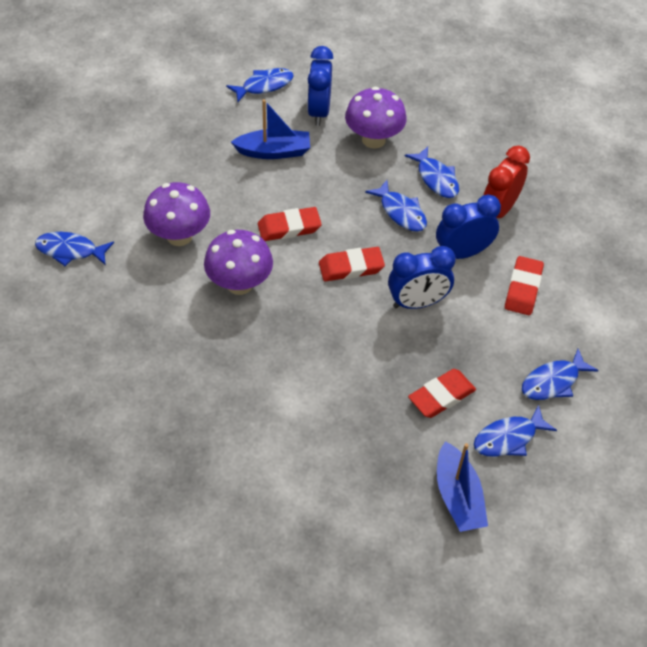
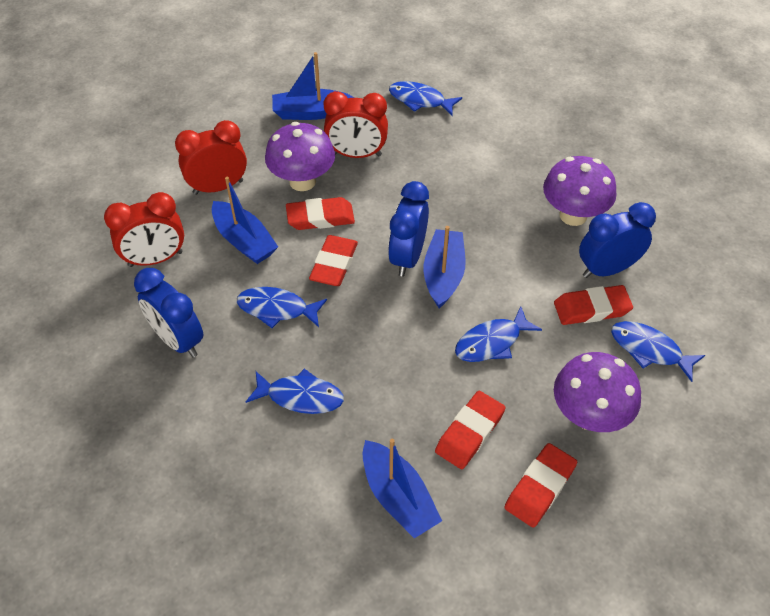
blue boat: [231,99,310,159] [437,441,488,532] = 2 -> [212,177,278,264] [272,52,355,120] [363,439,442,538] [424,226,466,308] = 4
blue fish: [35,232,114,266] [226,68,294,102] [365,180,427,232] [405,147,459,198] [474,405,557,457] [522,349,599,400] = 6 -> [237,287,327,328] [246,369,344,414] [389,81,462,115] [455,306,542,362] [611,321,705,382] = 5
red clock: [483,145,530,218] = 1 -> [104,192,184,267] [175,120,247,195] [324,91,388,158] = 3
red eraser: [258,207,322,241] [319,247,385,281] [408,369,476,418] [505,256,544,315] = 4 -> [286,197,355,230] [309,235,358,286] [435,391,506,469] [504,443,577,528] [554,285,633,325] = 5

